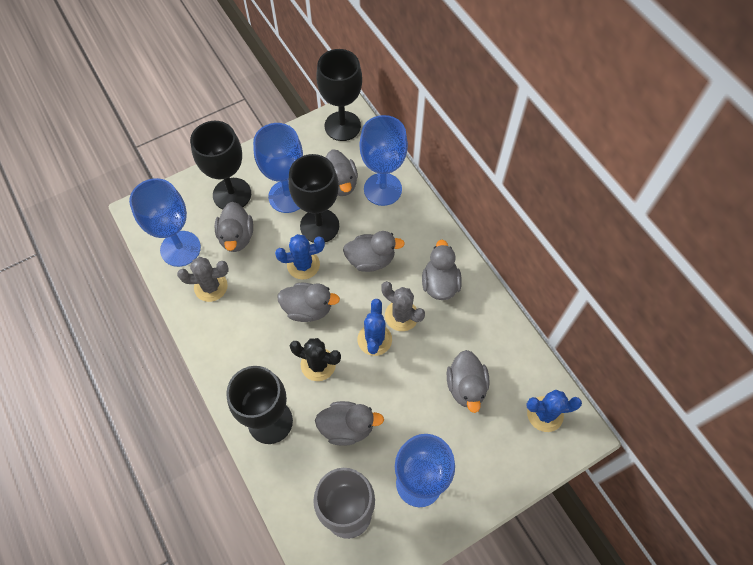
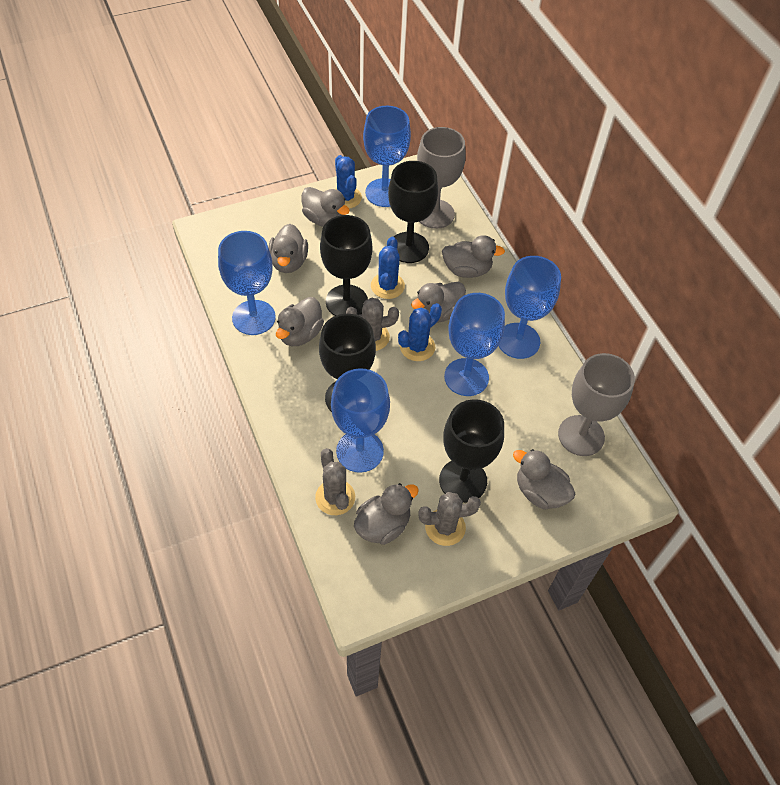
black cactus: [290,338,341,381] = 1 -> none = 0
blue goblet: [129,178,201,267] [253,123,303,213] [359,115,408,206] [395,434,455,507] = 4 -> [218,231,276,335] [331,368,390,473] [363,106,411,207] [444,293,505,396] [499,256,561,359] = 5
grey cactus: [177,257,228,302] [381,281,425,331] = 2 -> [315,448,355,515] [346,298,399,351] [418,492,481,546] = 3
grey goblet: [313,468,375,539] = 1 -> [417,127,466,229] [558,353,635,456] = 2

